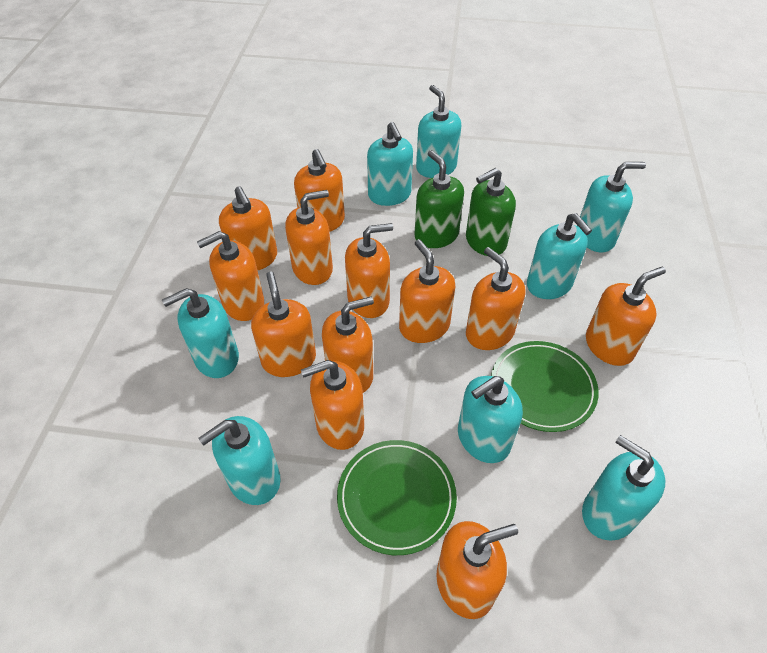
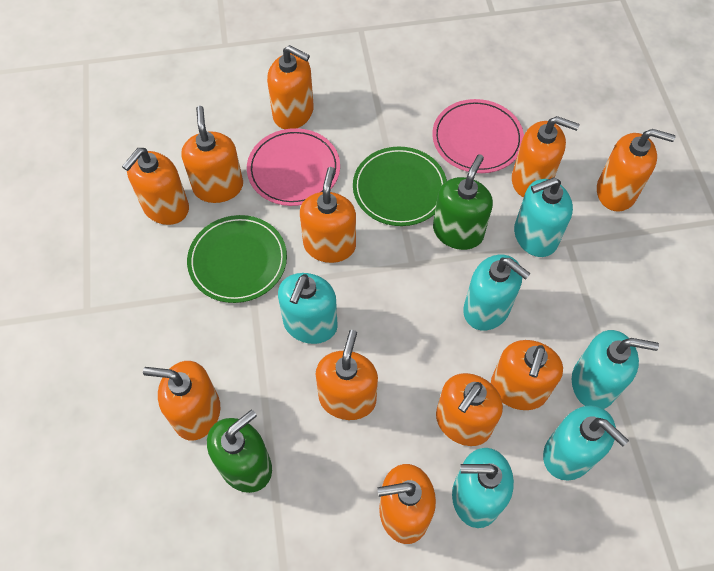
orange soap dispenser: [197,231,264,321] [219,186,277,270] [251,271,316,377] [285,190,333,285] [294,149,345,232] [301,360,364,450] [322,297,374,393] [345,223,393,318] [399,239,455,343] [436,521,518,619] [466,247,526,350] [586,267,666,366] = 12 -> [122,148,189,225] [143,361,220,441] [181,106,243,203] [267,45,314,129] [300,167,356,263] [316,330,378,420] [377,464,436,544] [436,373,503,446] [491,340,563,410] [512,116,579,197] [597,129,676,212] = 11
pink plate: none = 0 -> [247,128,340,206] [432,99,524,173] = 2
turquoise soap dispenser: [162,288,239,378] [198,416,281,505] [367,122,413,206] [416,85,461,178] [458,376,523,463] [527,213,592,299] [577,162,646,252] [582,435,665,541] = 8 -> [278,273,338,344] [452,448,514,528] [463,255,531,331] [514,177,573,257] [543,405,629,481] [572,330,659,409] = 6

